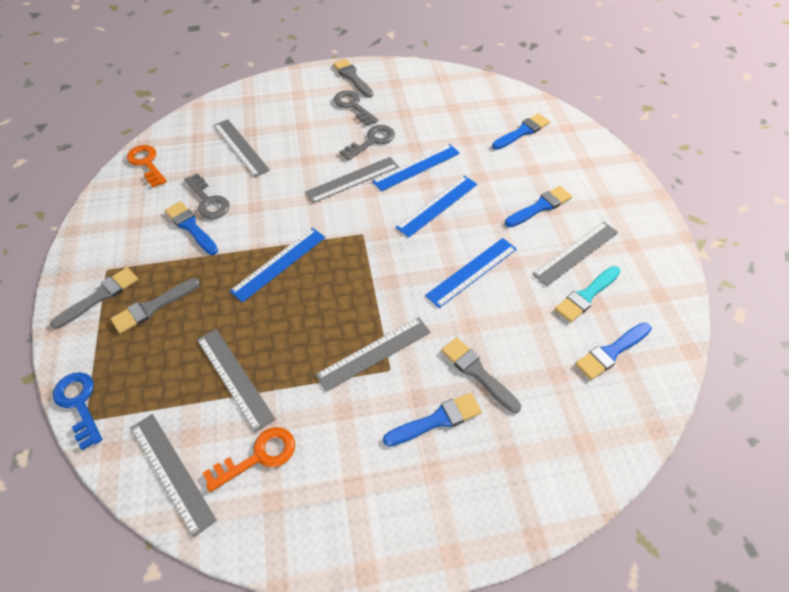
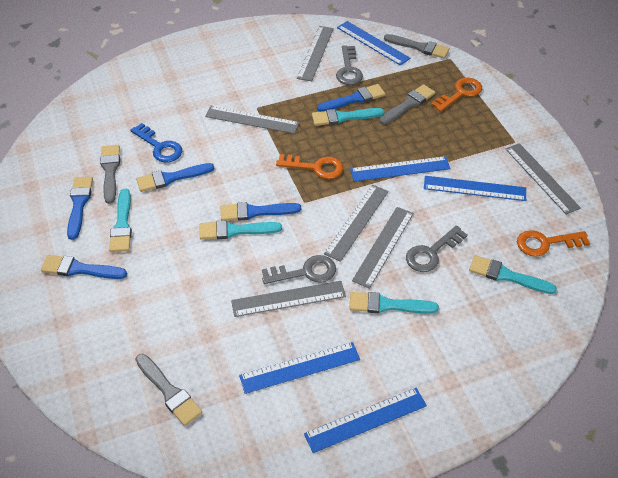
blue ruler: [230,228,325,303] [372,144,460,191] [396,176,477,237] [425,238,517,308] = 4 -> [239,342,360,394] [304,388,427,453] [337,21,410,66] [350,156,451,182] [424,176,526,201] = 5
orange key: [127,145,167,187] [203,427,295,492] = 2 -> [276,154,343,179] [431,78,482,112] [517,230,590,257] = 3
turquoise brush: [555,266,621,322] = 1 -> [109,189,132,252] [200,220,282,239] [312,108,384,126] [349,292,439,313] [469,255,557,294] = 5

